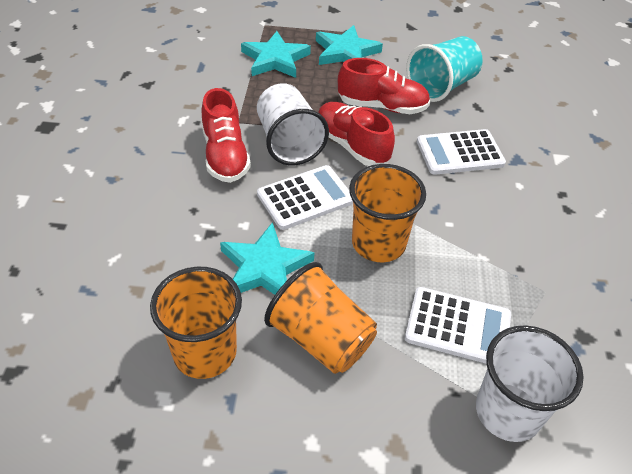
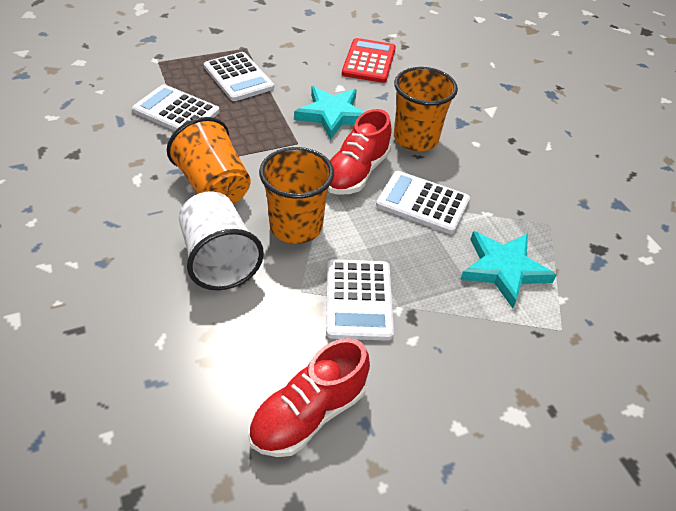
red calculator: none = 0 -> [342,38,396,83] = 1
red shoe: [202,88,251,183] [318,102,395,166] [338,58,430,114] = 3 -> [248,338,370,457] [328,109,392,195] = 2
turquoise cup: [406,36,483,102] = 1 -> none = 0
turquoise star: [220,222,314,295] [241,31,311,78] [316,25,383,65] = 3 -> [294,86,364,139] [460,231,557,308] = 2
white calculator: [257,165,353,230] [405,287,511,364] [417,129,506,175] = 3 -> [132,84,220,131] [204,52,274,101] [326,259,394,341] [376,171,470,234] = 4
white cup: [257,83,329,165] [476,325,584,442] = 2 -> [179,191,264,290] = 1

